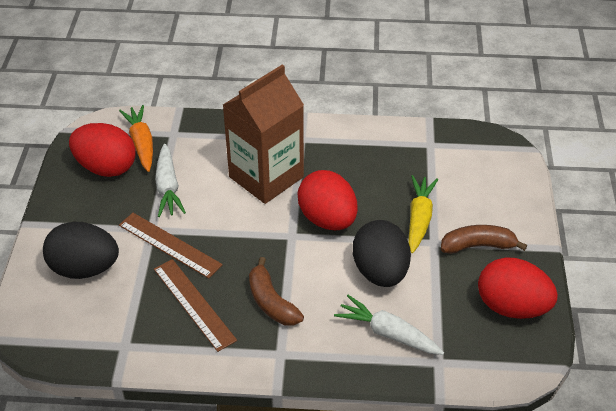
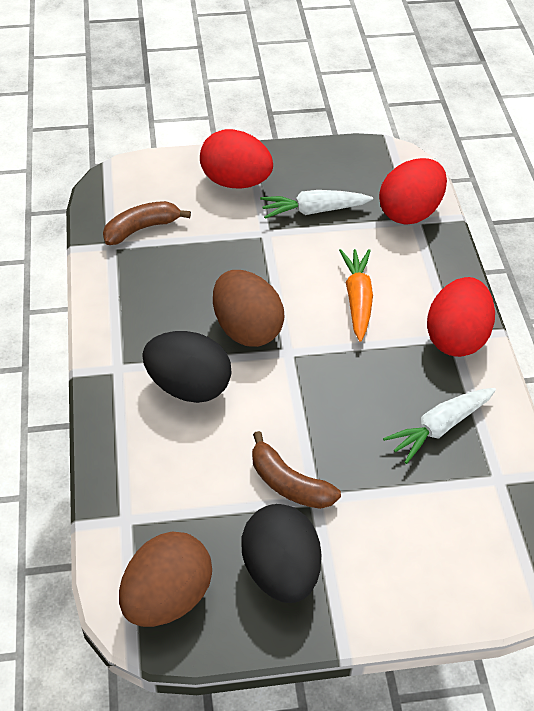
brown carton: [223,65,304,204] = 1 -> none = 0
brown egg: none = 0 -> [119,532,212,627] [213,270,285,347] = 2
brown ruler: [119,213,223,279] [154,259,237,352] = 2 -> none = 0
yellow carrot: [408,175,438,253] = 1 -> none = 0

